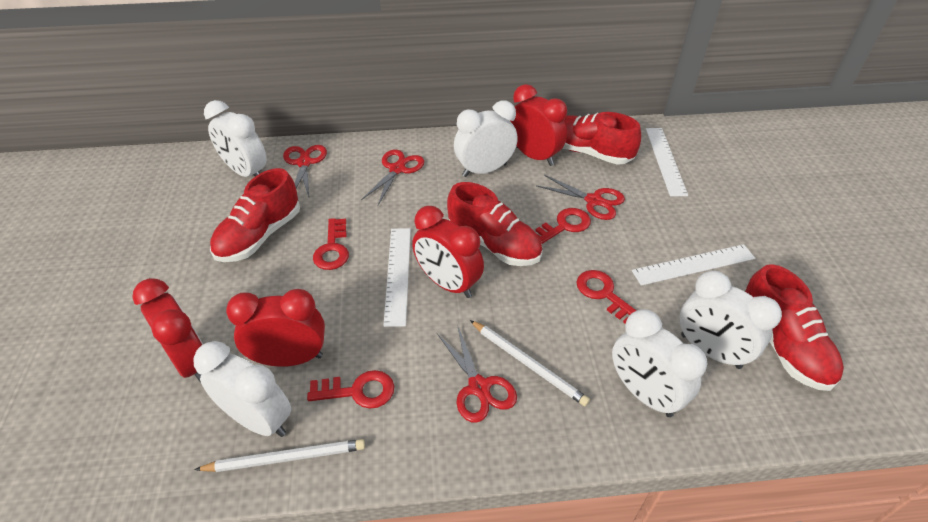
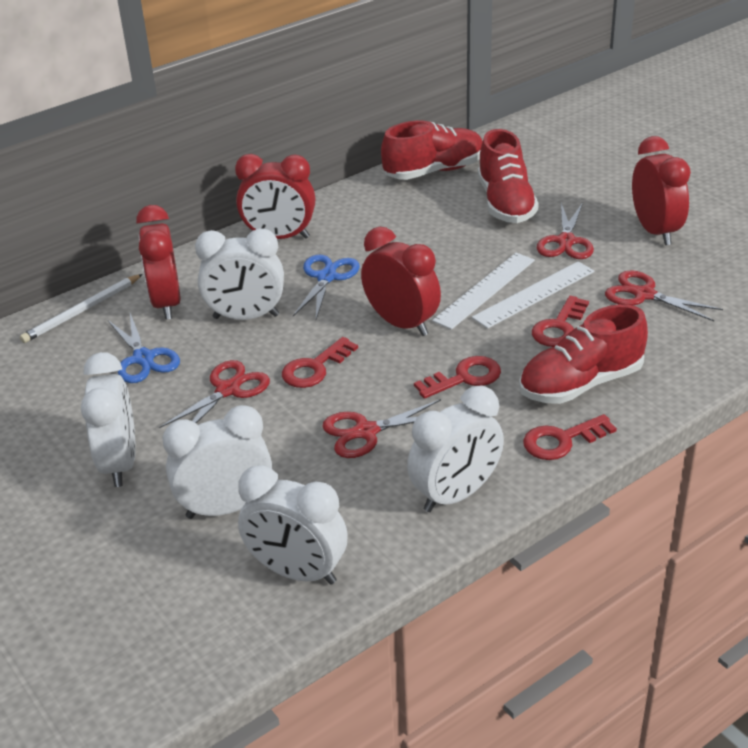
blue scissors: none = 0 -> [107,313,180,383] [293,255,360,319] = 2
red shoe: [210,168,300,262] [447,182,543,266] [562,112,641,165] [745,264,844,391] = 4 -> [381,120,483,180] [478,129,539,223] [519,304,648,404] = 3
white pencil: [194,439,365,472] [470,320,590,406] = 2 -> [20,274,143,343] = 1
white ruler: [383,228,411,327] [632,244,755,286] [646,128,688,196] = 3 -> [432,253,535,330] [472,261,595,329] = 2

